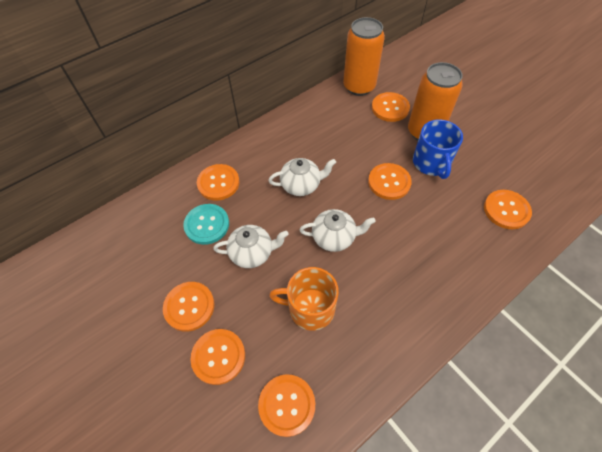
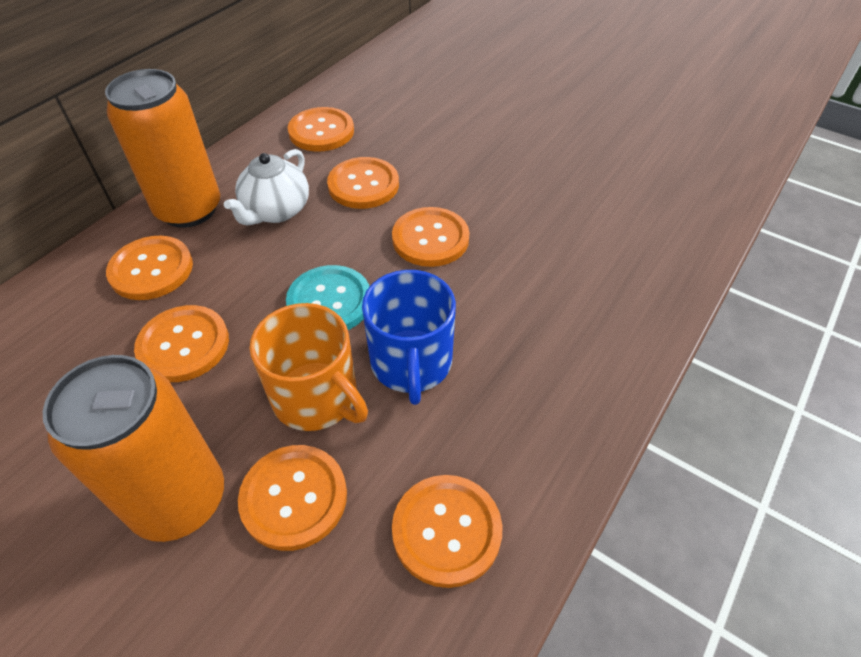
white teapot: [213,225,289,268] [268,158,336,196] [299,209,376,252] = 3 -> [224,149,309,226] = 1

